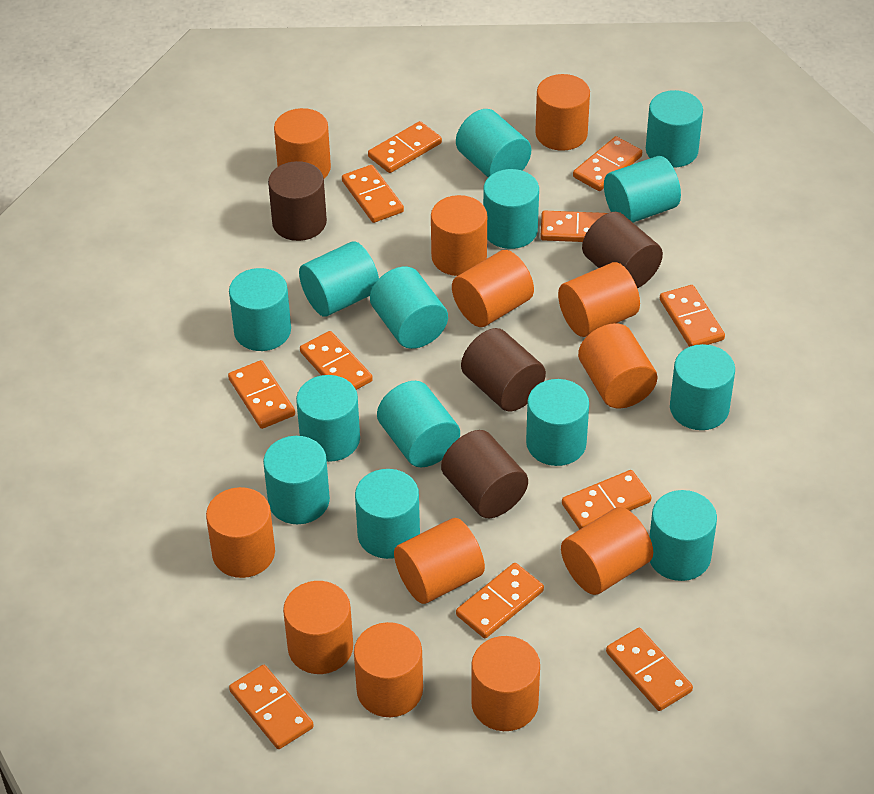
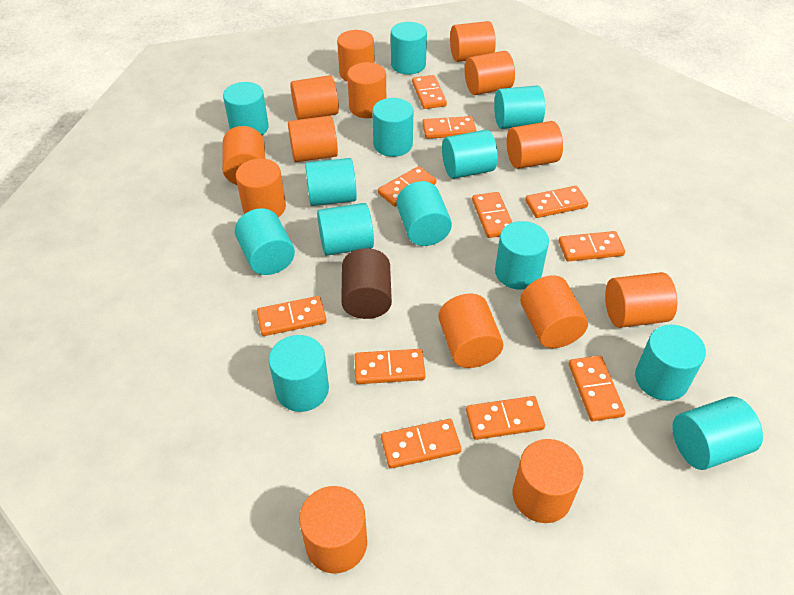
brown cylinder: [268,161,327,241] [441,430,528,518] [461,328,546,412] [582,212,663,289] = 4 -> [341,248,392,319] = 1
orange cylinder: [206,487,275,578] [274,108,331,179] [283,581,353,674] [354,622,423,717] [394,518,485,604] [431,195,487,276] [452,250,534,327] [471,636,540,731] [535,74,590,151] [558,262,640,337] [561,507,653,595] [578,323,657,409] = 12 -> [222,126,265,185] [236,158,286,217] [288,116,338,162] [290,75,339,120] [299,486,367,574] [337,30,375,82] [347,62,386,118] [438,294,504,368] [450,21,496,62] [465,51,515,95] [507,121,563,169] [513,439,583,523] [520,275,588,348] [605,272,677,328] = 14
turquoise cylinder: [229,268,291,351] [263,436,330,524] [296,375,360,462] [299,241,379,317] [355,469,420,559] [370,267,448,349] [377,381,460,467] [456,109,531,177] [483,169,539,249] [526,379,589,466] [604,156,681,223] [646,90,703,168] [649,490,717,581] [670,344,735,430] = 14 -> [223,82,269,135] [235,208,295,275] [269,335,329,412] [305,158,357,206] [317,203,374,256] [372,98,413,157] [391,22,427,75] [397,181,452,246] [442,130,498,179] [494,85,545,129] [495,221,549,290] [635,325,706,401] [672,397,763,470] = 13

